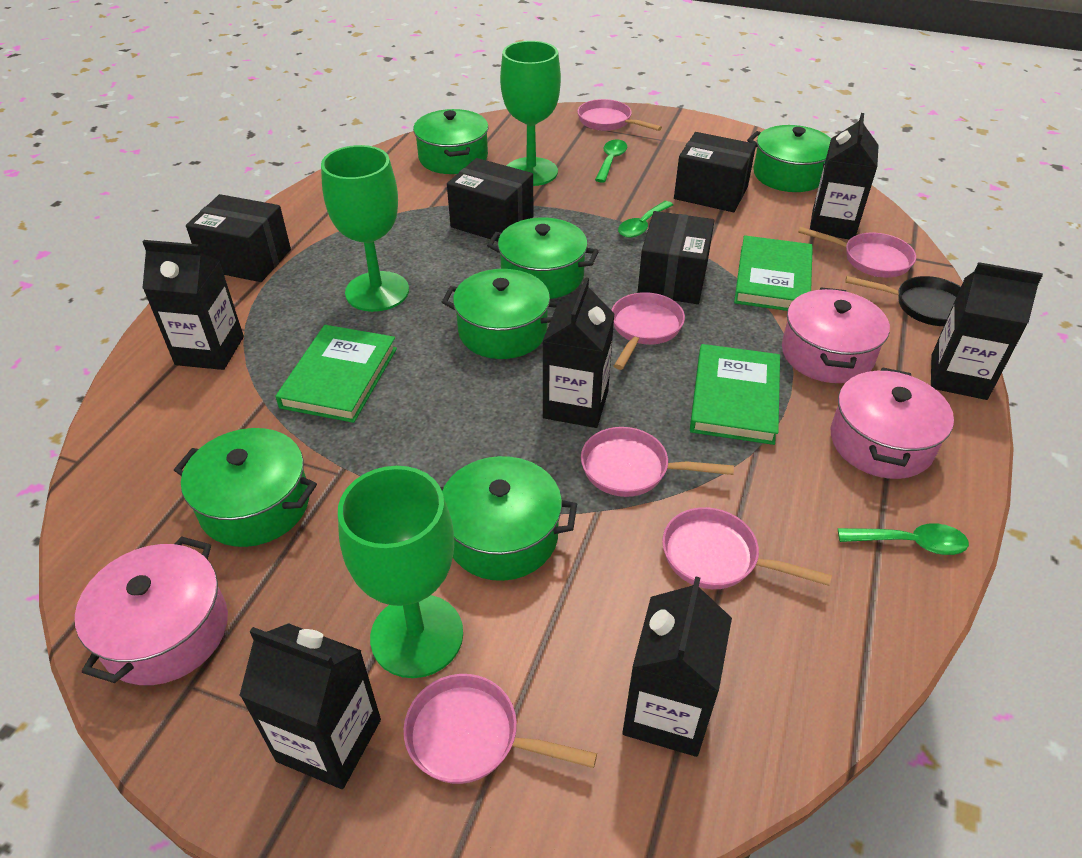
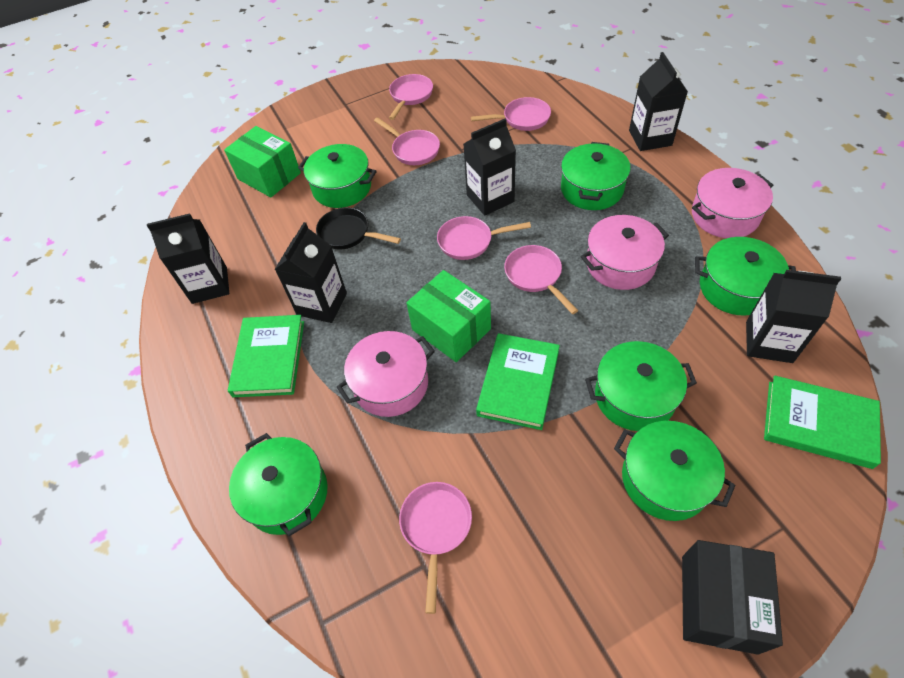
black box: [186,194,291,282] [447,158,534,242] [638,211,715,304] [674,132,756,212] = 4 -> [682,540,783,655] = 1
black carton: [142,240,244,370] [239,623,381,789] [543,277,614,428] [622,576,732,757] [810,113,879,240] [931,262,1043,400] = 6 -> [147,213,229,304] [275,222,347,323] [464,119,516,216] [629,52,688,151] [746,270,841,363] = 5
green box: none = 0 -> [224,126,301,197] [406,270,491,362] = 2
green goblet: [321,145,409,312] [338,466,463,678] [500,41,561,186] = 3 -> none = 0
green spoon: [595,140,627,183] [618,201,673,238] [838,523,969,555] = 3 -> none = 0

